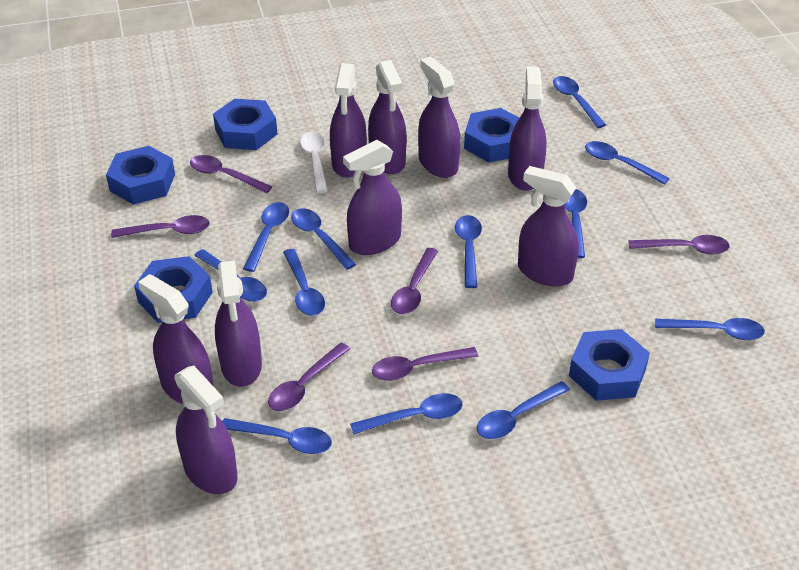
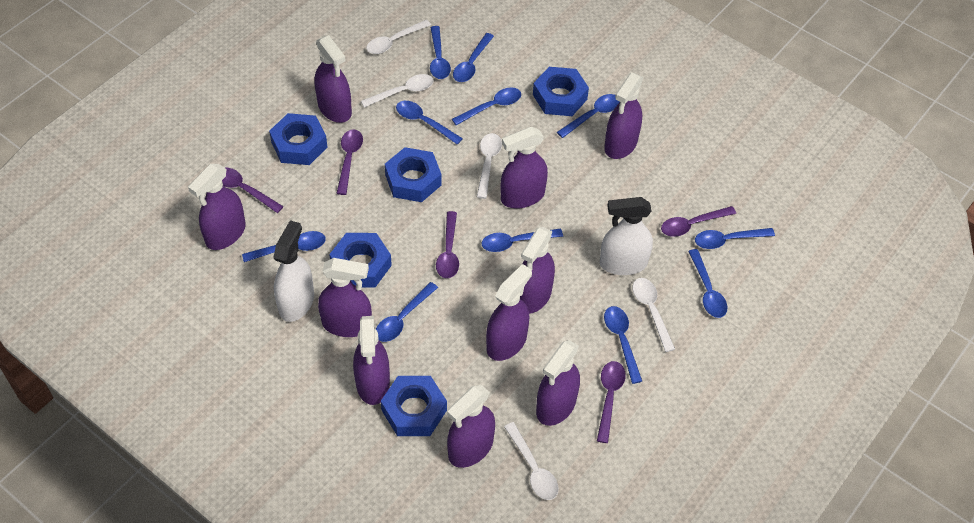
blue spoon: [194,249,267,302] [222,418,332,454] [243,202,289,272] [283,249,325,316] [291,208,356,270] [350,393,463,434] [455,215,482,288] [477,381,570,439] [553,76,606,128] [565,189,587,258] [585,141,670,185] [655,318,765,340] = 12 -> [242,231,326,262] [376,282,438,342] [396,101,463,145] [430,26,451,79] [452,87,521,125] [453,33,494,82] [482,228,563,252] [557,94,620,138] [604,306,642,384] [688,249,727,318] [695,228,775,249] = 11
purple spoon: [111,215,210,238] [190,155,272,193] [268,343,350,411] [372,347,478,381] [391,248,438,314] [628,235,730,254] = 6 -> [222,168,284,213] [336,129,363,195] [436,211,459,278] [597,361,626,443] [661,206,736,237] = 5
purple spray bottle: [138,274,213,404] [174,365,238,494] [215,261,262,387] [330,63,367,178] [343,140,402,255] [368,60,407,174] [418,56,461,178] [508,66,547,191] [518,166,579,286] = 9 -> [188,164,246,250] [314,35,352,123] [318,258,372,337] [353,316,390,405] [447,385,495,468] [486,264,532,361] [500,127,548,208] [520,227,555,314] [536,340,580,426] [604,73,644,159] = 10
white spoon: [300,132,328,193] = 1 -> [361,74,434,108] [366,20,431,54] [477,133,502,199] [504,422,559,500] [633,278,675,352] = 5
white spray bottle: none = 0 -> [273,220,314,322] [600,197,653,275] = 2

